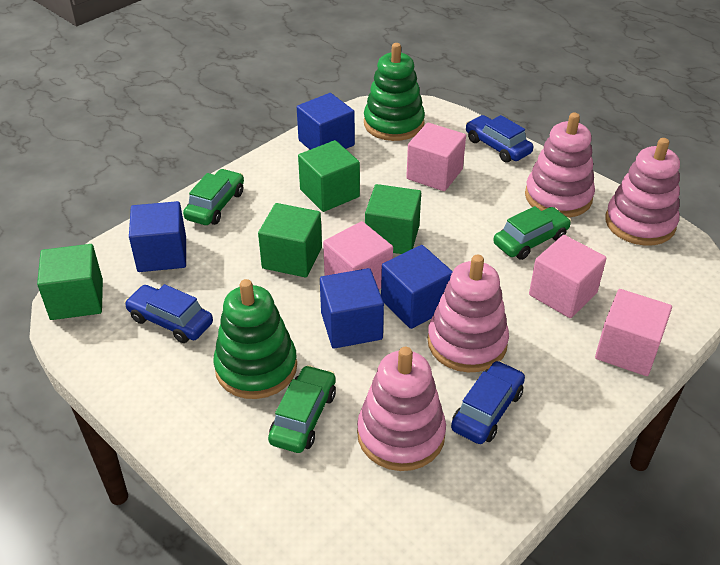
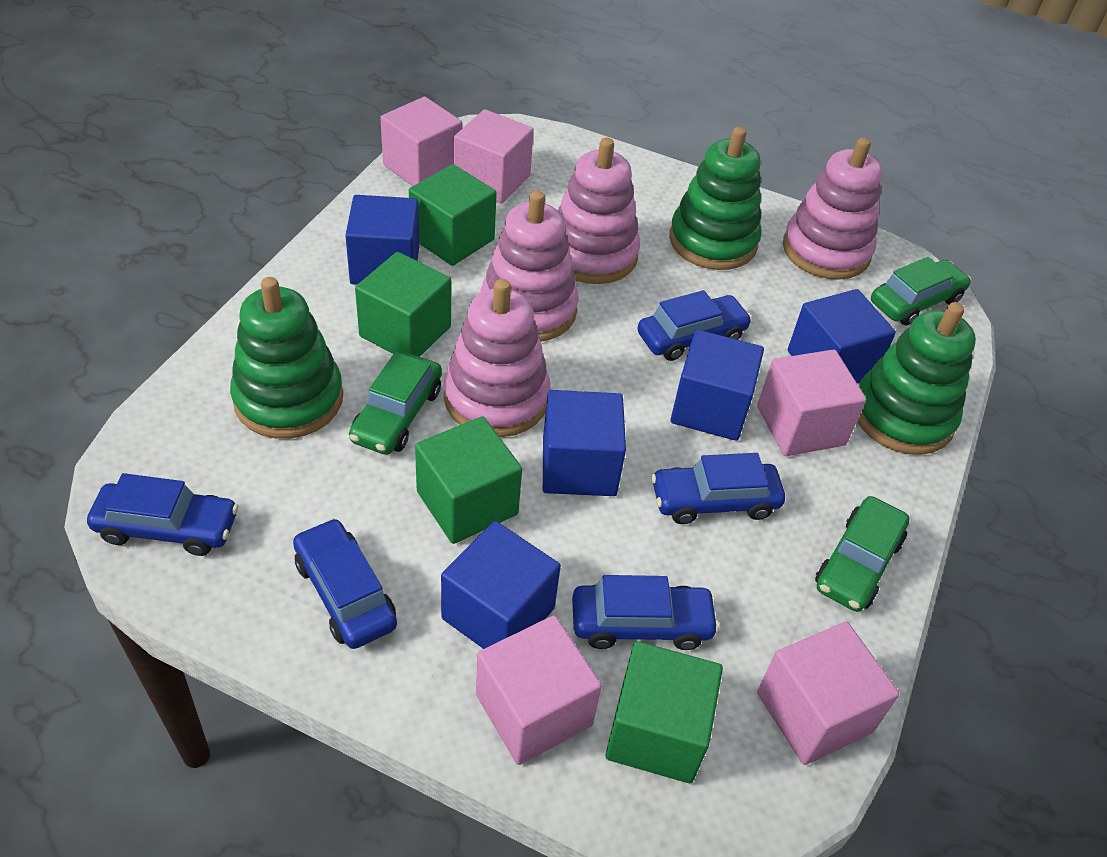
blue car: [124,284,213,343] [451,361,525,444] [466,115,533,163] = 3 -> [87,473,238,556] [293,518,397,649] [572,575,720,650] [638,290,752,361] [651,453,785,524] = 5
blue cube: [129,201,186,272] [297,93,355,150] [320,268,384,349] [381,245,453,329] = 4 -> [345,195,419,285] [441,521,561,649] [543,390,626,496] [670,330,764,441] [788,289,896,384] = 5
green stacking toy: [213,279,297,399] [364,43,425,141] = 2 -> [230,277,343,439] [669,127,762,270] [857,302,976,455] = 3
pink cube: [323,221,393,289] [406,123,466,191] [529,235,607,318] [595,289,672,376] = 4 -> [380,97,462,186] [454,109,534,204] [476,615,602,765] [757,349,866,456] [757,622,900,765] = 5

